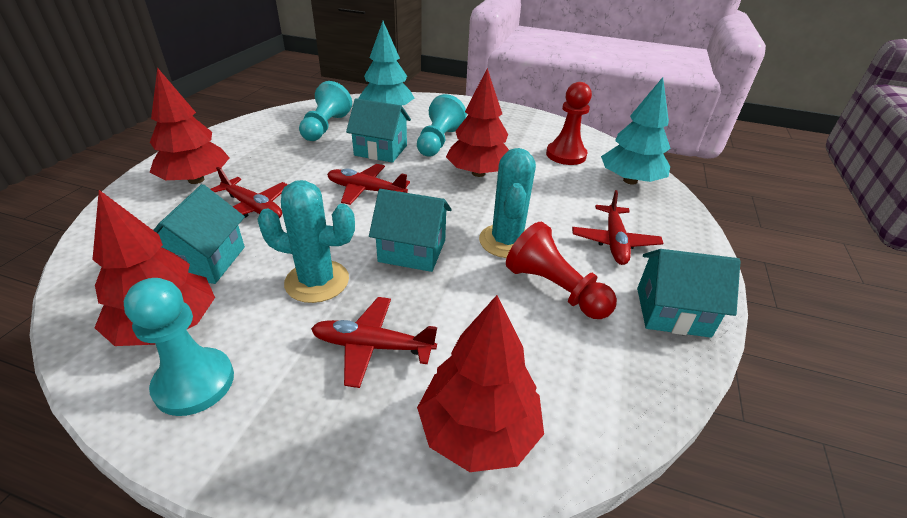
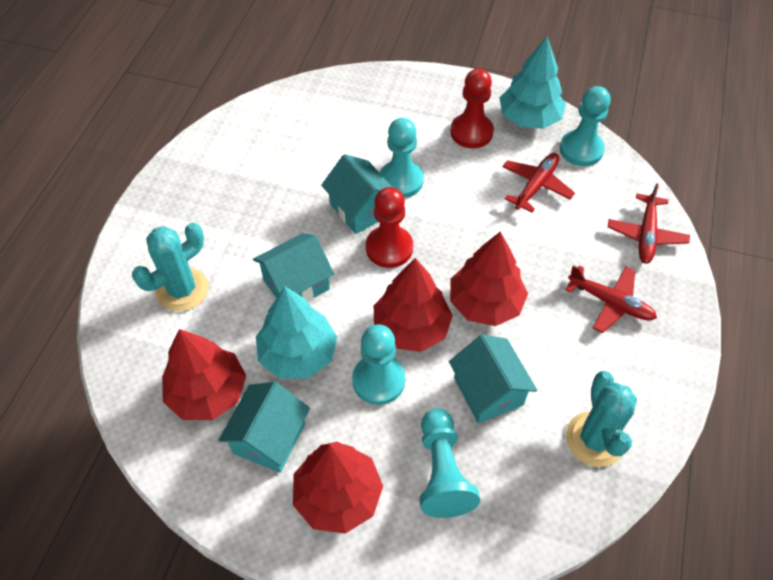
red plane: [211,167,288,218] [311,297,437,388] [327,164,410,205] [572,190,664,265] = 4 -> [502,153,575,213] [565,265,657,333] [608,183,690,264] = 3
turquoise pawn: [124,278,234,416] [299,81,352,141] [417,94,467,157] = 3 -> [352,324,405,405] [380,118,424,198] [420,409,480,518] [560,86,611,166] = 4

